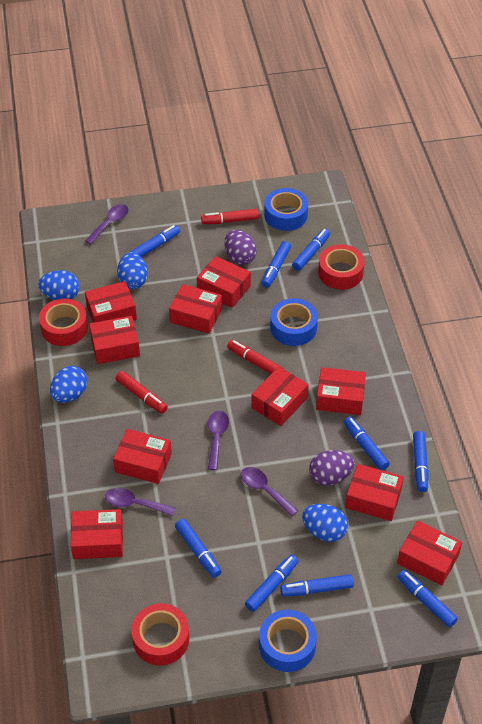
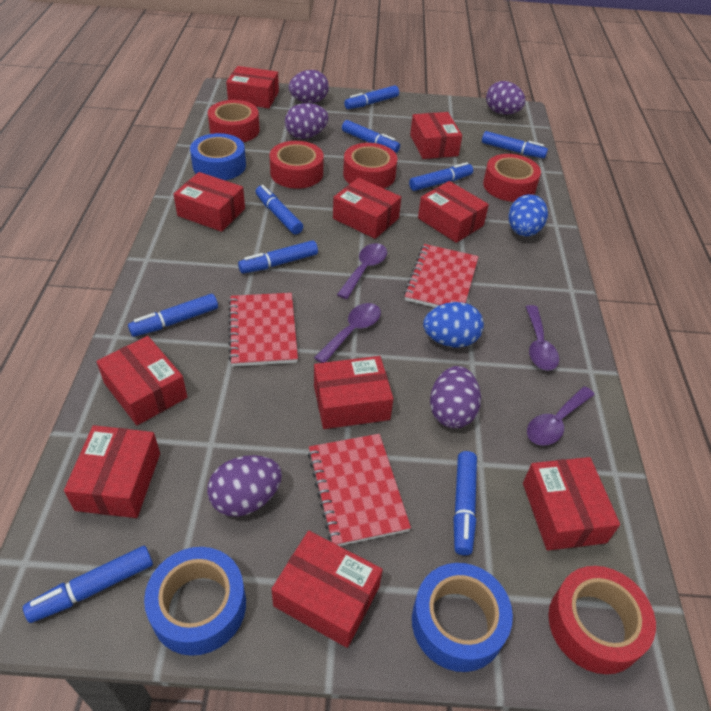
blue egg: [38,270,80,300] [50,366,88,403] [117,252,148,289] [302,504,348,542] = 4 -> [423,302,484,348] [508,194,548,236] = 2
purple egg: [225,230,257,265] [309,450,355,485] = 2 -> [207,455,282,517] [285,103,329,139] [289,70,329,103] [430,366,481,428] [486,81,525,115] = 5
red marker: [116,371,168,414] [201,209,259,224] [227,340,283,374] = 3 -> none = 0
red notebook: none = 0 -> [228,293,298,367] [308,434,411,546] [404,244,479,308] = 3
red tape: [39,299,88,346] [131,603,190,666] [318,244,365,290] = 3 -> [208,100,260,142] [269,141,324,189] [343,143,398,189] [483,154,541,202] [548,566,656,674] = 5

